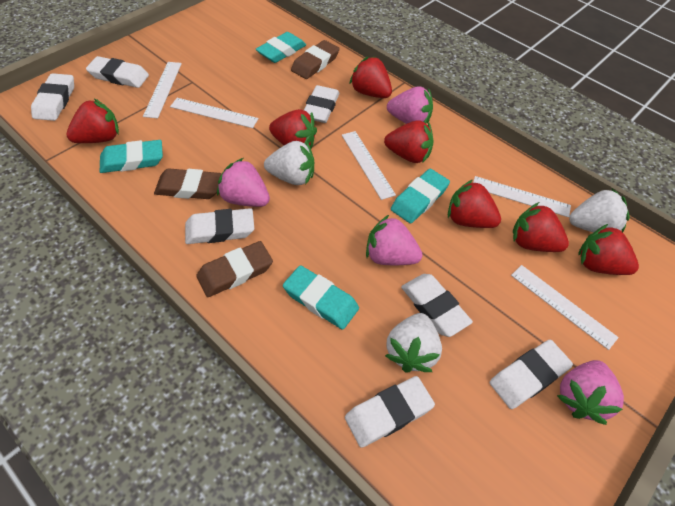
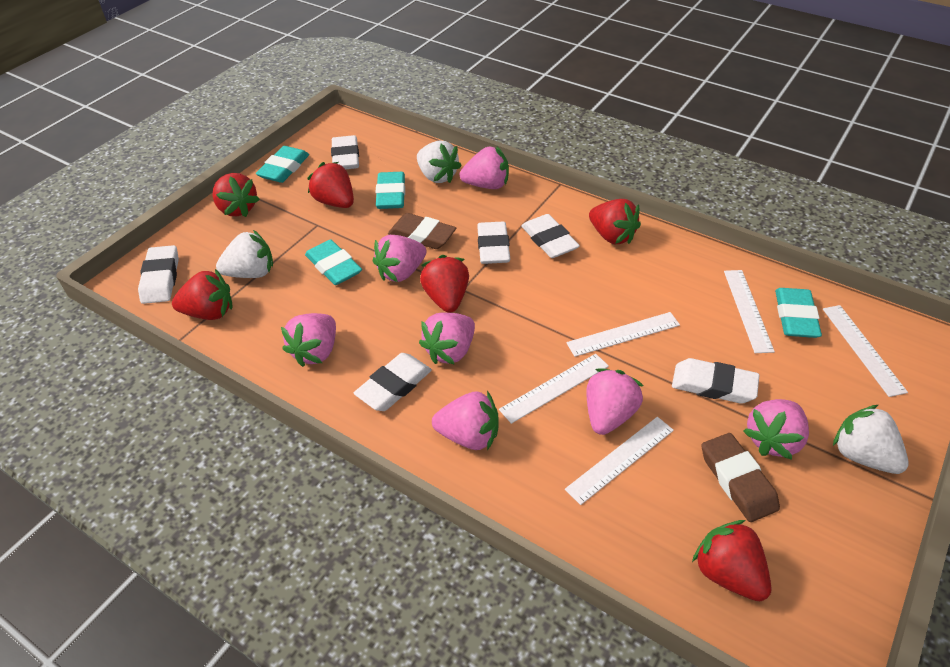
brown eraser: [154,168,222,199] [196,241,273,297] [291,40,340,79] = 3 -> [388,213,456,249] [702,433,780,522] = 2
pink strawberry: [217,158,270,207] [366,215,423,265] [387,86,433,124] [557,360,624,425] = 4 -> [281,313,336,367] [373,235,426,282] [419,313,475,365] [432,391,499,450] [460,147,509,189] [586,368,643,435] [743,399,809,460] = 7
red strawberry: [66,99,119,143] [269,109,317,148] [349,56,392,98] [384,120,433,163] [448,180,501,228] [513,202,569,252] [578,224,639,275] = 7 -> [172,269,232,320] [212,173,260,217] [307,162,354,208] [420,255,469,313] [589,199,641,244] [692,520,772,601] = 6
white eraser: [31,73,74,121] [86,56,149,88] [185,208,254,244] [304,85,340,123] [345,376,435,448] [401,274,473,337] [490,340,573,409] = 7 -> [138,245,179,304] [331,135,359,169] [354,353,432,411] [477,222,510,264] [521,214,580,258] [672,358,759,404] = 6

